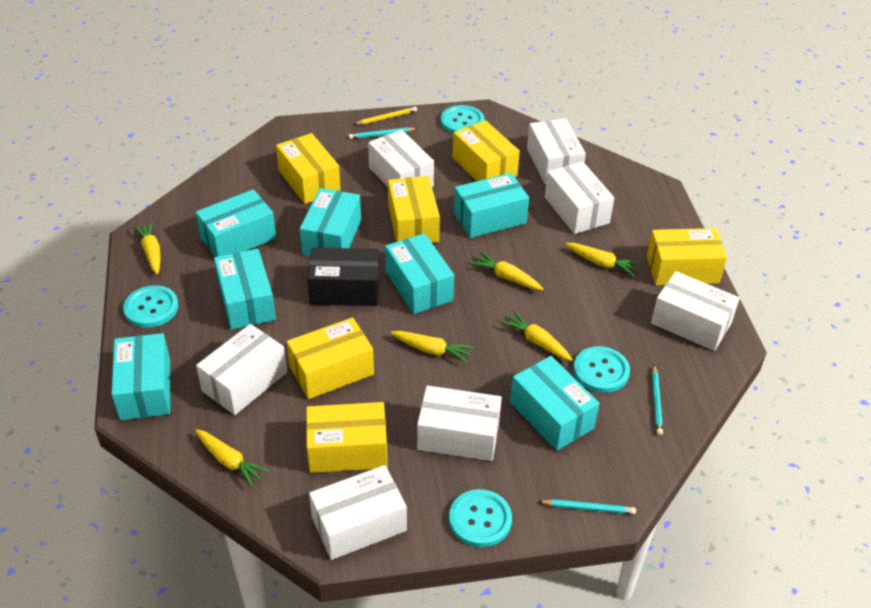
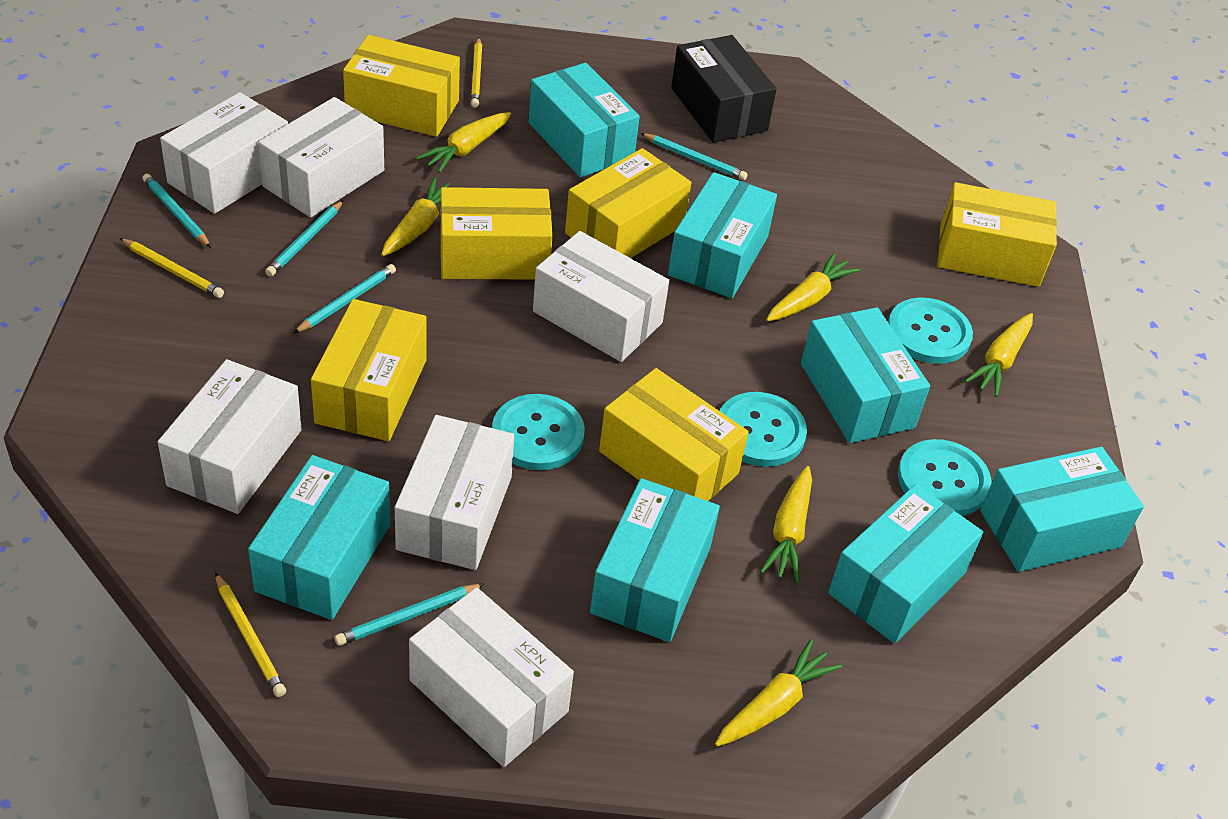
turquoise pencil: [349,127,417,139] [538,499,636,514] [652,365,663,435] = 3 -> [142,174,211,248] [265,200,344,277] [293,264,396,334] [335,584,484,646] [640,133,748,180] = 5
white box: [196,324,287,415] [309,465,407,560] [368,130,434,187] [417,385,502,461] [527,118,586,184] [545,161,614,234] [651,271,740,351] = 7 -> [158,359,302,514] [160,92,288,214] [258,97,384,218] [395,415,514,570] [409,587,574,767] [533,231,669,362] = 6
yellow pencil: [354,107,417,125] = 1 -> [120,238,224,298] [215,572,286,697] [471,37,482,108] = 3

